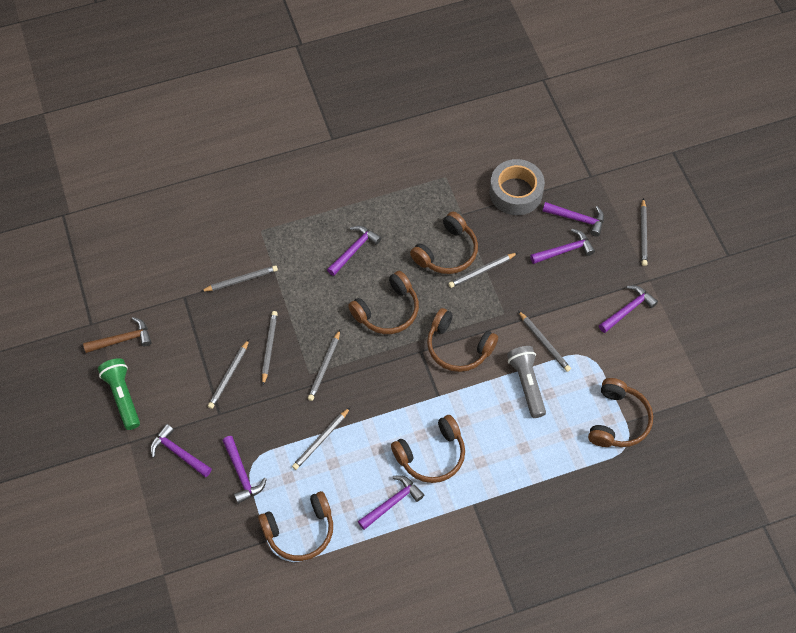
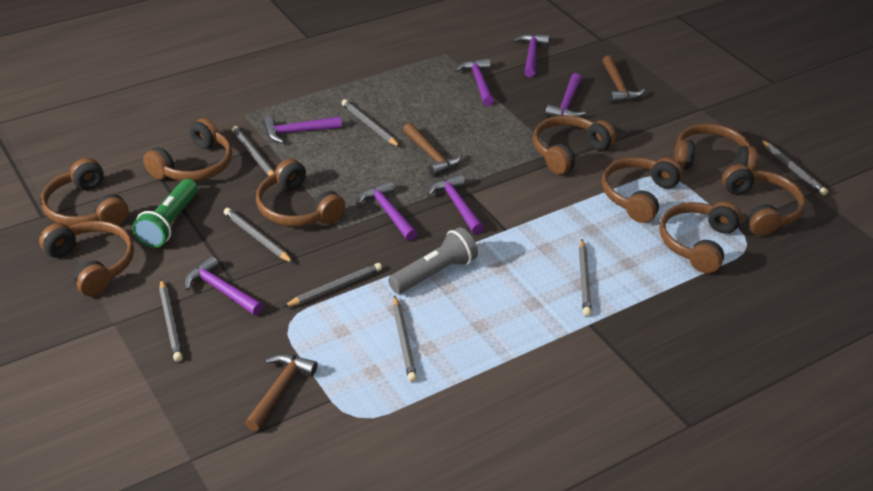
brown hammer: [83,317,152,353] = 1 -> [245,354,318,431] [403,123,462,176] [602,55,645,103] = 3
brown headphones: [258,491,333,561] [348,271,419,334] [391,415,465,483] [410,212,478,274] [427,308,498,372] [588,378,653,447] = 6 -> [39,221,134,296] [41,158,128,226] [143,118,232,181] [256,159,345,226] [533,115,616,175] [602,157,683,223] [659,201,742,273] [674,123,757,171] [722,164,805,236] = 9
grey tape: [489,159,545,215] = 1 -> none = 0

